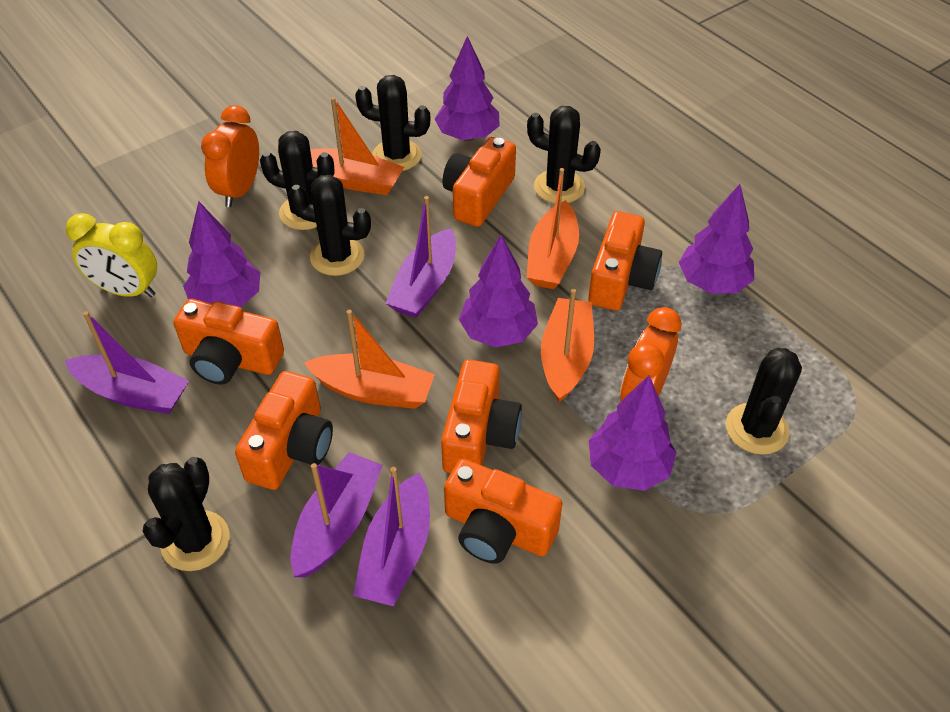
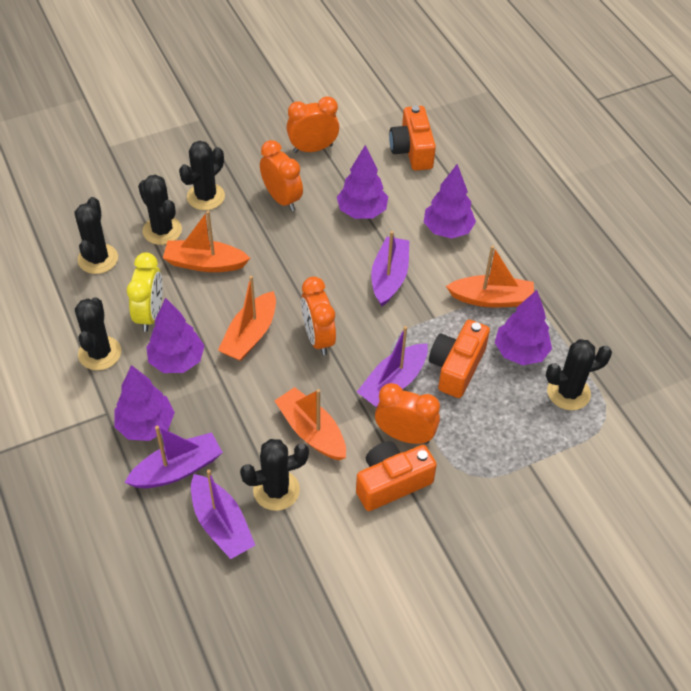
orange camera: [173,299,284,385] [235,371,333,490] [441,360,522,473] [442,137,516,227] [444,459,562,564] [588,211,662,311] = 6 -> [356,441,437,511] [389,105,436,171] [429,320,490,398] = 3
orange clock: [201,105,259,207] [620,307,682,402] = 2 -> [260,140,303,211] [286,96,339,153] [301,277,336,356] [375,383,440,444] = 4

